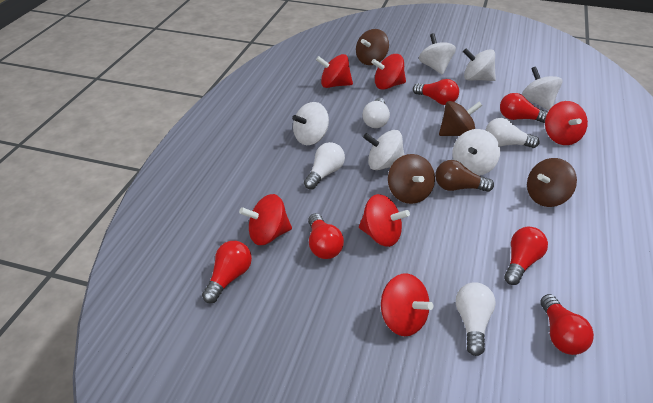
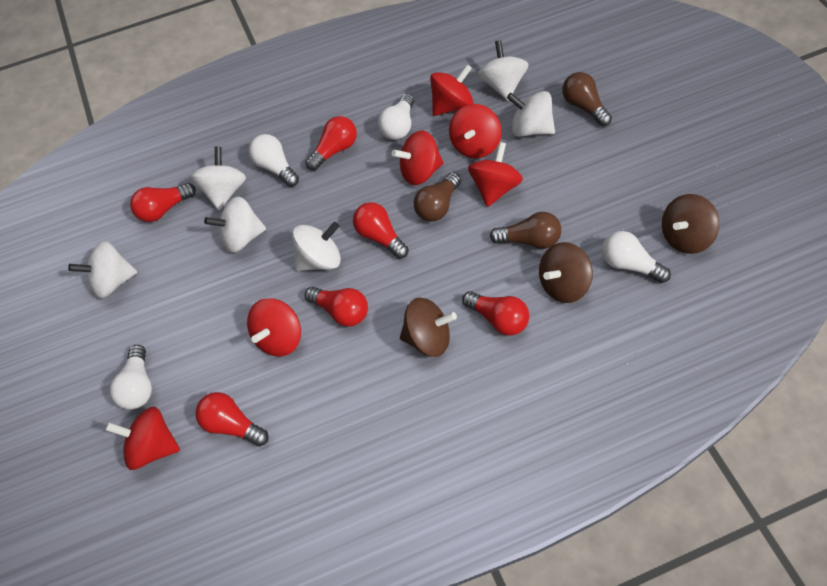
brown light bulb: [435,160,494,192] = 1 -> [414,172,461,221] [490,212,561,249] [562,72,612,126] = 3
brown spinning top: [356,29,389,65] [388,154,435,204] [439,101,482,136] [527,158,577,207] = 4 -> [400,297,457,357] [539,242,593,303] [662,194,720,254] = 3

